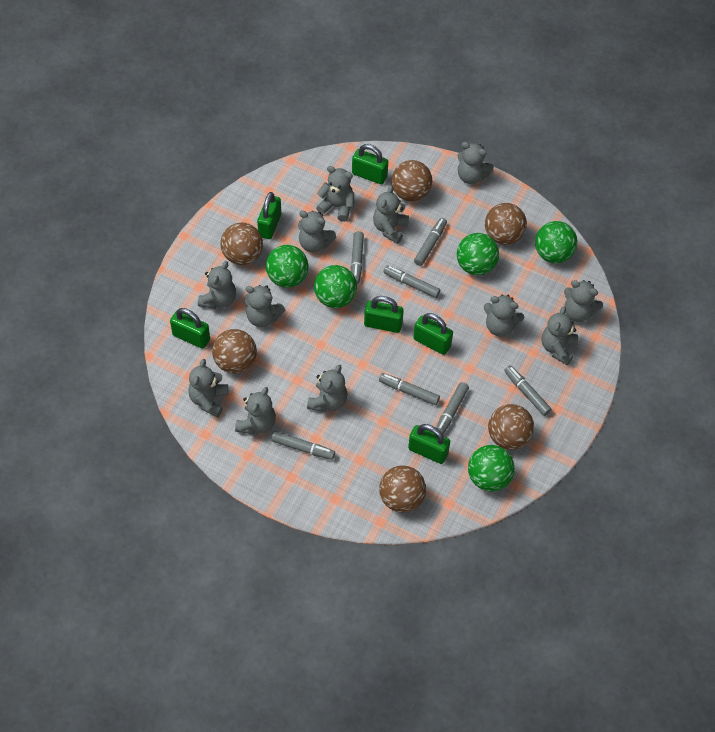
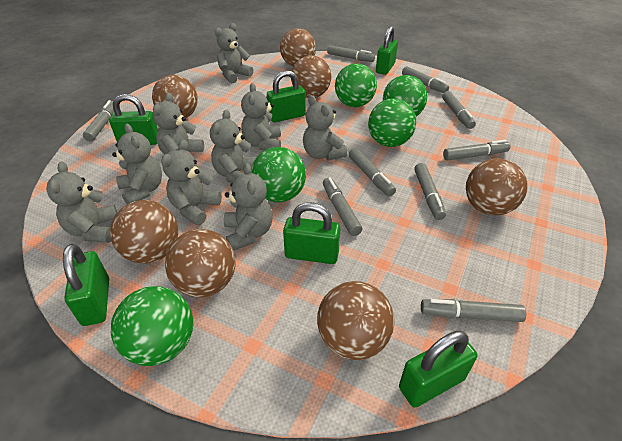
brown ball: [212,329,257,374] [220,222,263,265] [379,465,426,513] [391,160,432,201] [485,203,527,245] [488,404,534,450] = 6 -> [110,200,178,264] [152,75,198,118] [165,229,235,298] [280,28,316,66] [291,55,331,98] [317,281,394,360] [466,158,528,215] = 7
grey marker: [271,431,335,460] [351,231,364,284] [379,373,440,405] [383,265,440,298] [414,218,447,266] [436,382,469,434] [504,365,552,416] = 7 -> [83,100,114,141] [323,177,362,236] [327,45,375,62] [349,148,396,196] [402,66,449,93] [414,163,446,220] [421,299,526,322] [442,91,476,129] [443,140,510,160] = 9
grey teddy bear: [188,359,228,418] [198,261,236,309] [235,387,276,435] [245,285,285,327] [298,211,336,253] [307,364,347,412] [316,166,354,222] [373,186,409,244] [458,142,494,184] [484,295,524,337] [542,306,578,365] [564,280,603,322] = 12 -> [46,162,117,243] [112,124,162,204] [153,93,204,154] [161,140,222,225] [210,110,257,183] [215,23,253,83] [224,163,272,251] [241,83,281,150] [303,95,347,161] = 9

